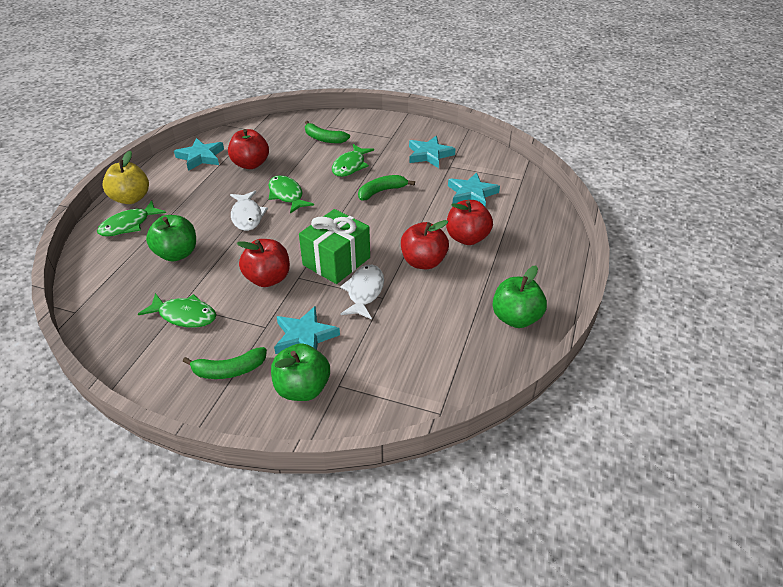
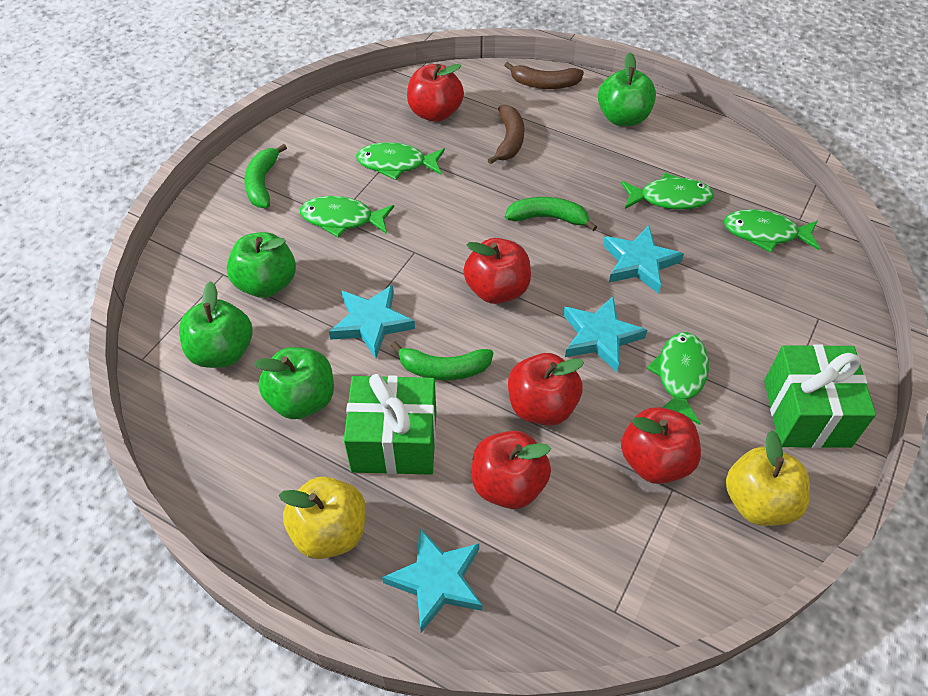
brown banana: none = 0 -> [488,105,524,164] [504,62,584,89] = 2
green apple: [146,215,196,261] [271,343,330,401] [493,265,547,328] = 3 -> [179,281,252,368] [227,232,296,298] [254,347,334,419] [598,52,656,126] = 4
green fish: [97,201,166,237] [138,293,216,328] [269,175,314,214] [332,144,374,177] = 4 -> [300,196,394,238] [356,142,445,180] [621,173,714,210] [647,332,709,425] [724,209,820,252] = 5
green gift: [299,209,370,284] = 1 -> [344,374,436,475] [764,344,876,448] = 2
red apple: [228,129,269,169] [237,239,290,287] [401,220,449,269] [446,200,493,245] = 4 -> [407,64,464,122] [463,238,531,304] [472,431,551,509] [508,353,584,426] [621,407,701,484] = 5
white fish: [230,191,268,231] [340,265,384,319] = 2 -> none = 0
yellow apple: [102,151,149,204] = 1 -> [279,477,366,559] [726,430,810,526] = 2

